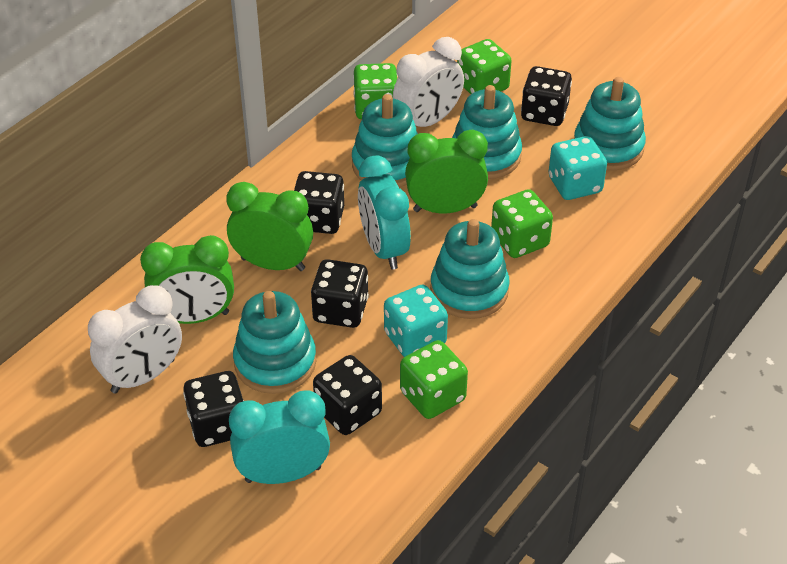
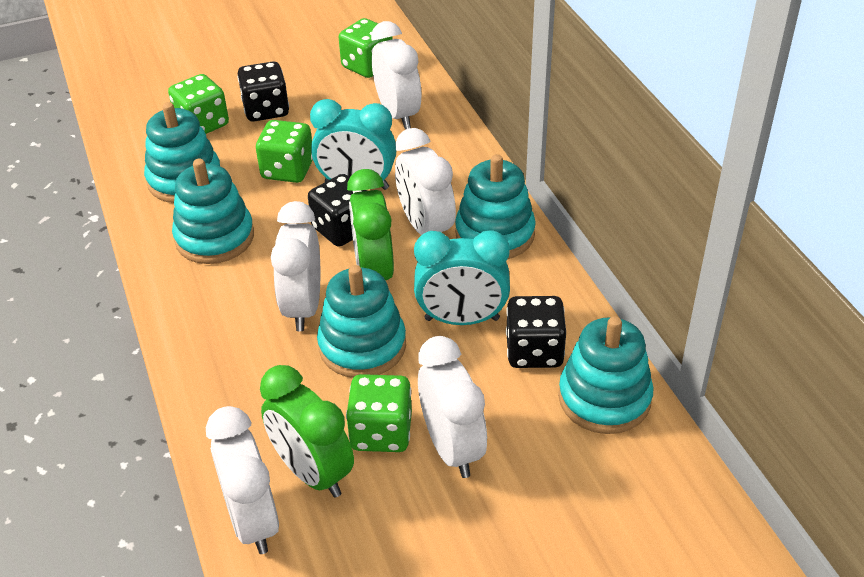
black dice: [183,371,244,447] [294,171,344,234] [311,259,369,328] [313,355,382,435] [521,66,572,126] = 5 -> [237,61,289,122] [308,174,367,247] [506,296,566,368] = 3
green clock: [140,235,234,324] [226,182,313,271] [405,130,488,213] = 3 -> [260,365,354,498] [347,169,394,280] = 2
turquoise dice: [384,285,448,357] [549,136,607,200] = 2 -> none = 0
white clock: [88,285,182,394] [393,37,464,127] = 2 -> [206,406,279,554] [271,201,320,331] [371,21,421,129] [395,128,456,235] [418,336,487,478] = 5

